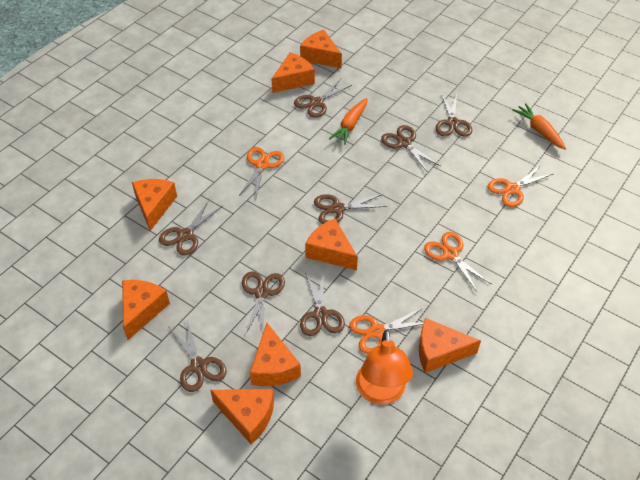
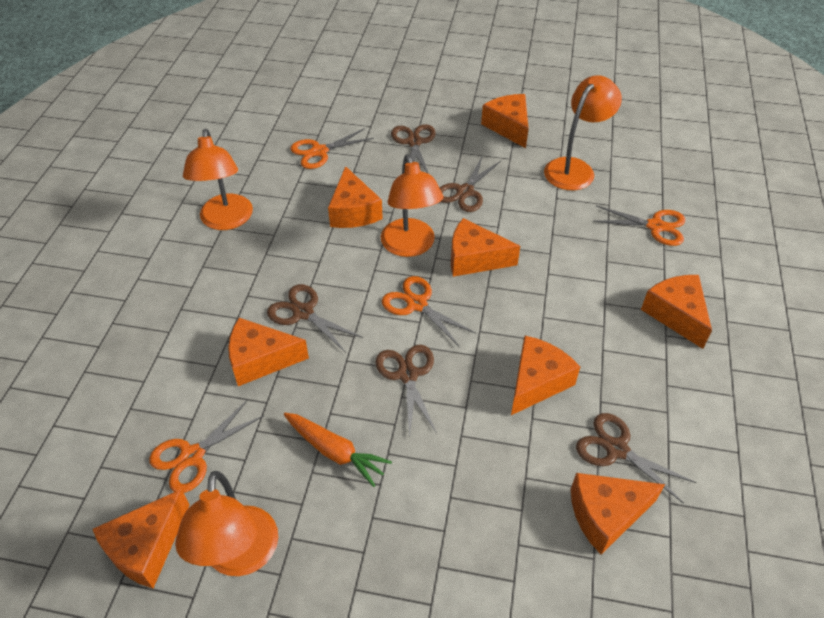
brown scissors: [159,200,223,256] [169,320,227,392] [242,272,285,336] [294,79,352,118] [300,270,345,336] [314,194,388,224] [381,125,440,173] [436,93,472,137] = 8 -> [267,284,363,353] [375,344,437,438] [391,124,436,174] [440,155,501,212] [576,413,697,504] = 5
orange carrot: [329,98,367,145] [512,103,566,150] = 2 -> [284,413,392,487] = 1
orange lamp: [356,329,413,405] = 1 -> [175,471,278,576] [183,129,253,230] [381,154,444,257] [544,75,622,190] = 4

